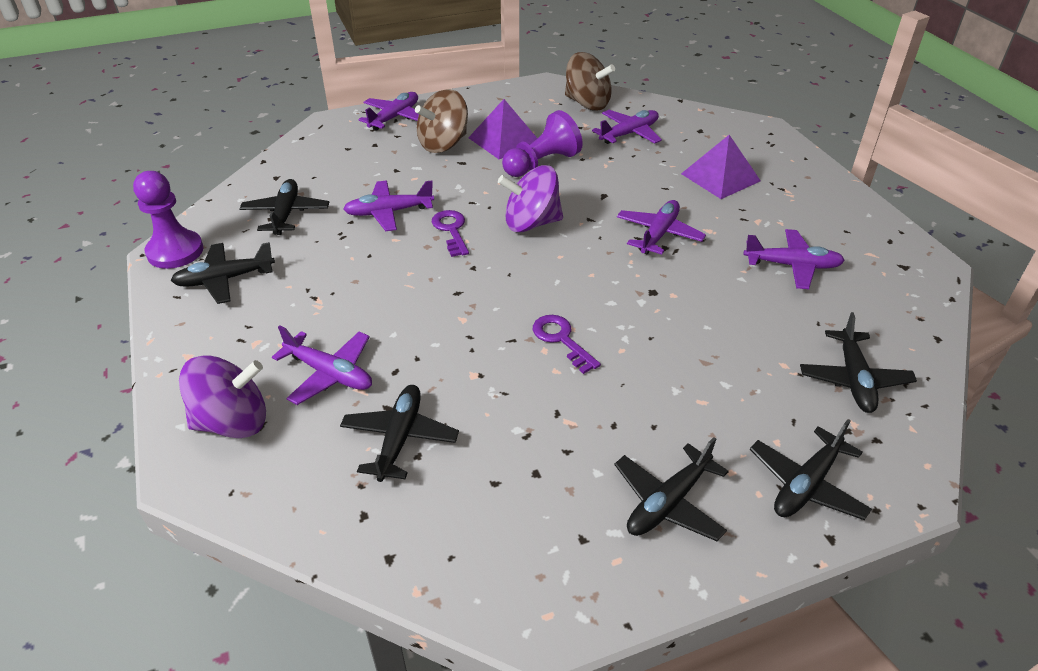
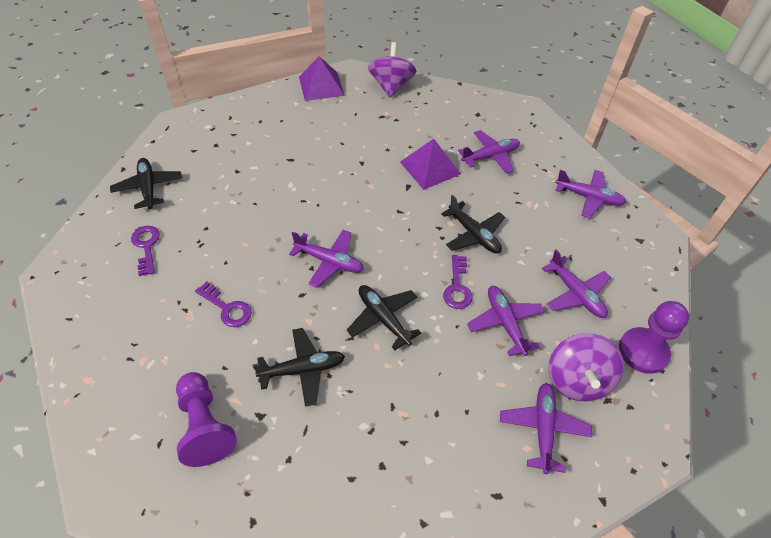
black plane: [171,242,275,304] [239,179,329,235] [340,385,459,482] [614,437,729,541] [750,419,872,520] [800,312,917,413] = 6 -> [110,158,182,209] [253,328,345,407] [347,285,421,350] [441,195,505,254] = 4
brown spinning top: [415,89,468,153] [565,52,615,111] = 2 -> none = 0
purple key: [432,210,469,257] [533,315,601,374] = 2 -> [131,226,160,276] [195,281,252,327] [443,255,473,309] = 3

